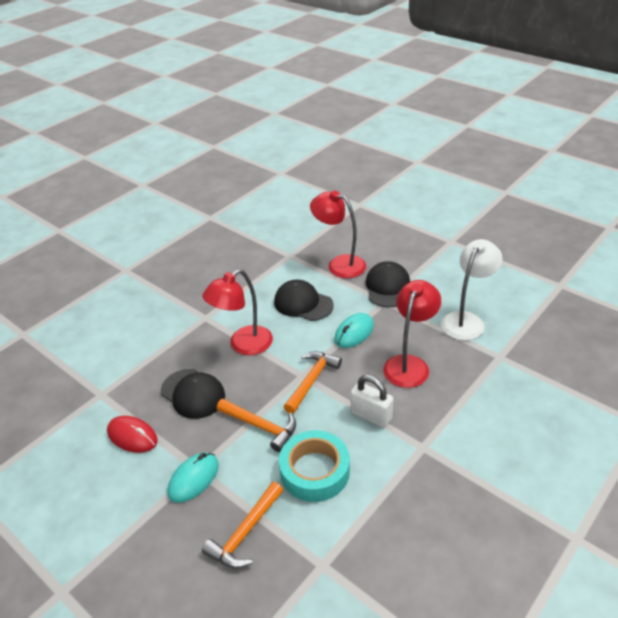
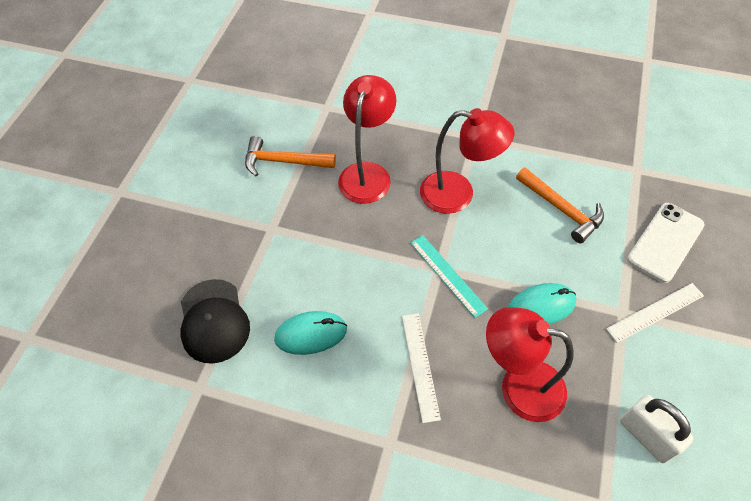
black cap: [161,369,225,419] [274,280,334,321] [366,261,410,307] = 3 -> [180,279,250,364] = 1
orange hammer: [202,482,283,569] [217,399,296,452] [284,351,342,414] = 3 -> [245,136,336,176] [516,167,604,243] = 2
red mouse: [107,416,158,453] = 1 -> none = 0
turquoise ruler: none = 0 -> [410,235,488,318] = 1
turquoise tape: [279,430,350,502] = 1 -> none = 0
white lamp: [441,239,503,340] = 1 -> none = 0
white phone: none = 0 -> [627,203,705,283] = 1
white ruler: none = 0 -> [402,313,441,423] [606,283,704,343] = 2

